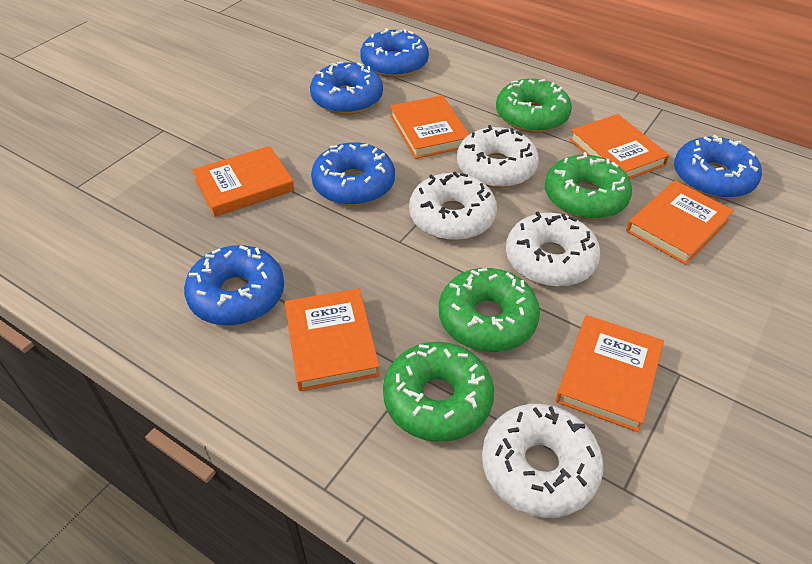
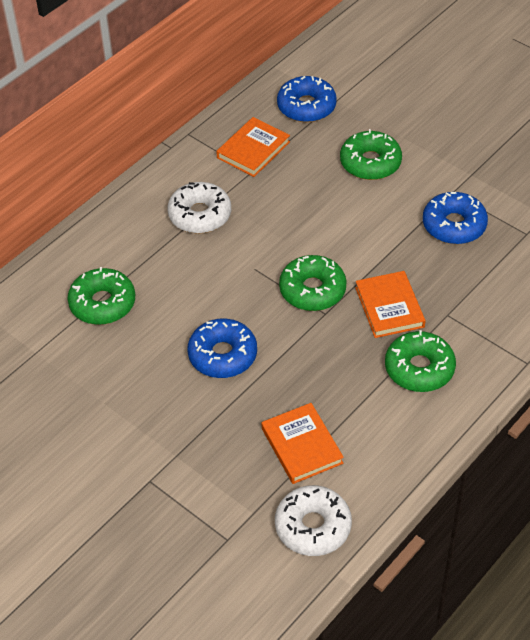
blue donut: [184,245,284,326] [310,61,383,115] [311,142,395,206] [360,28,429,77] [674,135,762,199] = 5 -> [188,318,257,378] [277,76,337,122] [423,192,488,244] = 3
orange book: [192,146,295,217] [285,288,380,391] [390,95,469,159] [556,315,664,432] [569,114,670,179] [626,181,734,265] = 6 -> [216,117,290,177] [262,403,344,484] [355,271,426,338] = 3
white donut: [409,172,497,241] [457,125,539,188] [482,404,603,518] [506,212,600,287] = 4 -> [168,182,231,234] [275,485,352,556] = 2

